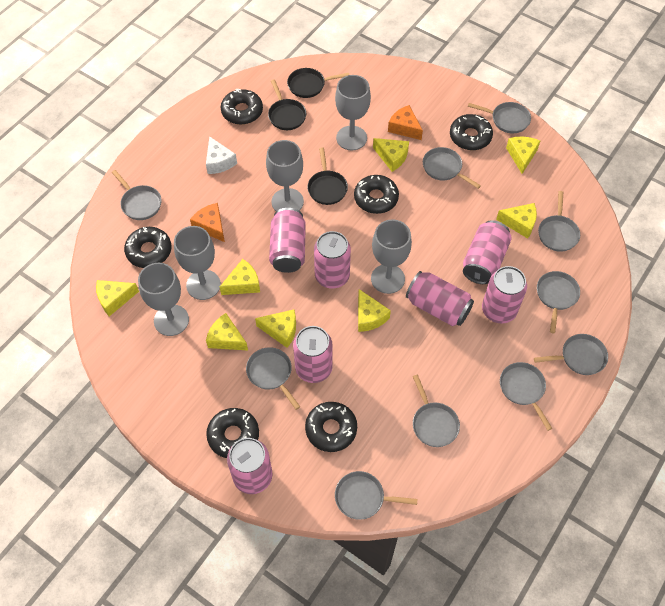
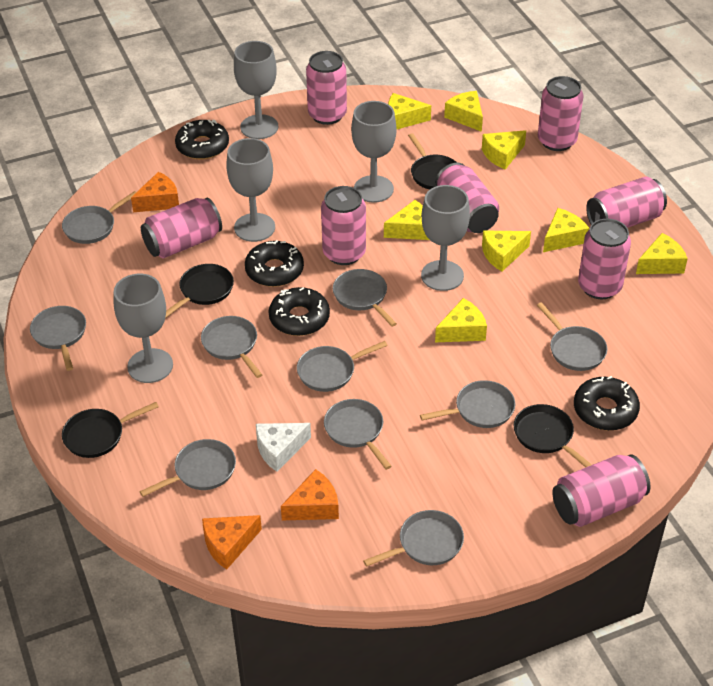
black donut: [124,227,171,268] [206,408,259,458] [221,89,263,125] [305,402,357,452] [354,175,399,214] [450,114,493,150] = 6 -> [175,120,229,160] [245,240,304,287] [269,287,330,336] [574,376,640,431] = 4
black pan: [268,79,306,130] [287,68,349,98] [307,147,348,205] = 3 -> [62,402,159,458] [165,264,234,318] [408,133,457,189] [514,404,592,468] = 4
orange cheese: [190,203,225,242] [388,105,423,140] = 2 -> [131,172,179,212] [202,515,262,570] [281,469,339,520] = 3
pink can: [227,438,273,494] [269,208,306,273] [293,326,333,383] [314,231,351,288] [406,271,474,326] [463,220,512,284] [482,266,527,324] = 7 -> [141,198,222,258] [306,51,347,125] [321,186,366,265] [436,163,499,233] [538,76,584,151] [552,454,650,527] [578,219,631,299] [586,177,667,228] = 8

